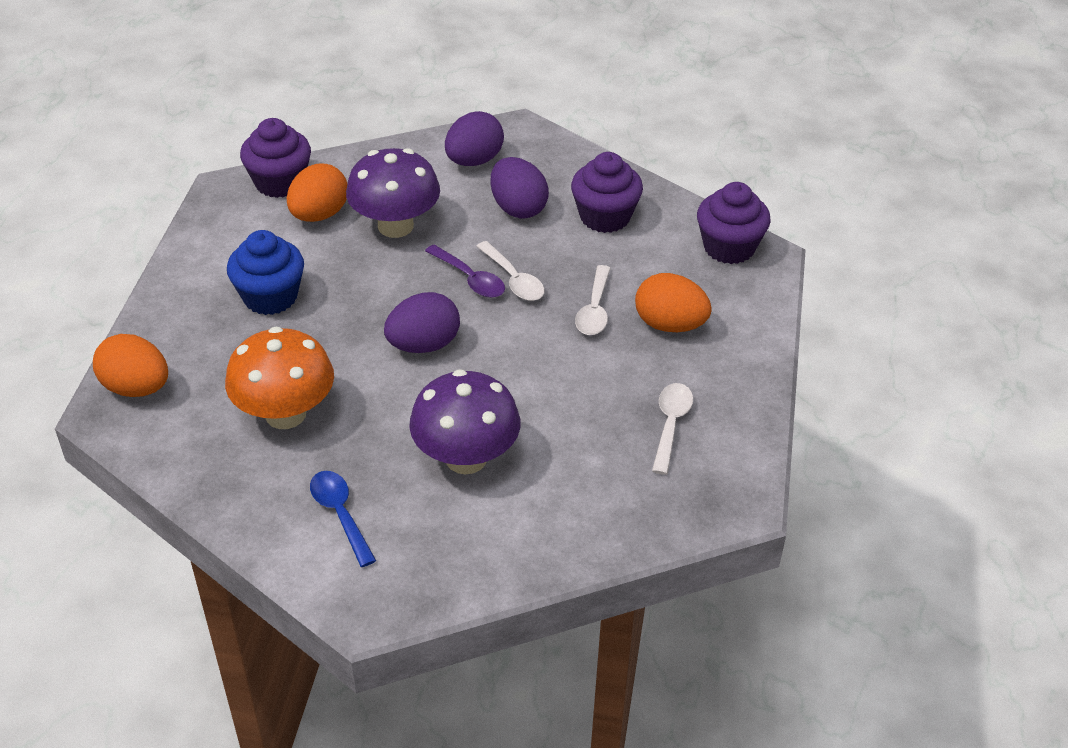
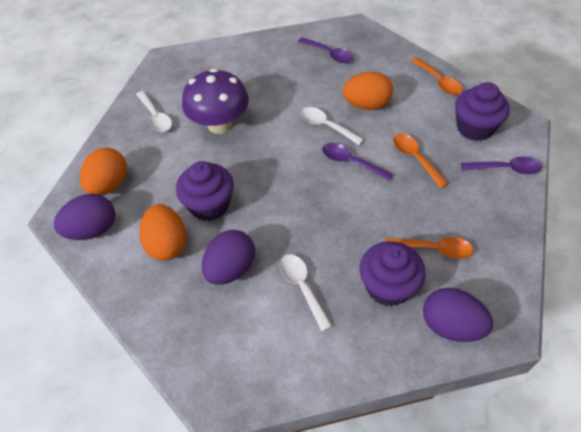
blue cupcake: [227,230,304,315] = 1 -> none = 0
blue spoon: [310,471,376,567] = 1 -> none = 0
orange mushroom: [225,327,334,429] = 1 -> none = 0
orange spoon: none = 0 -> [385,237,473,259] [393,134,448,188] [411,57,462,95] = 3
purple mushroom: [346,148,440,238] [409,369,520,474] = 2 -> [182,69,249,134] = 1
purple spoon: [425,245,505,298] = 1 -> [298,38,354,63] [322,143,393,181] [461,156,542,174] = 3

